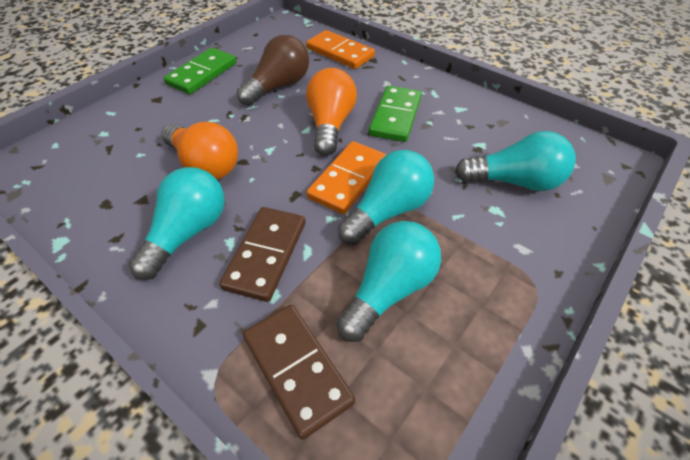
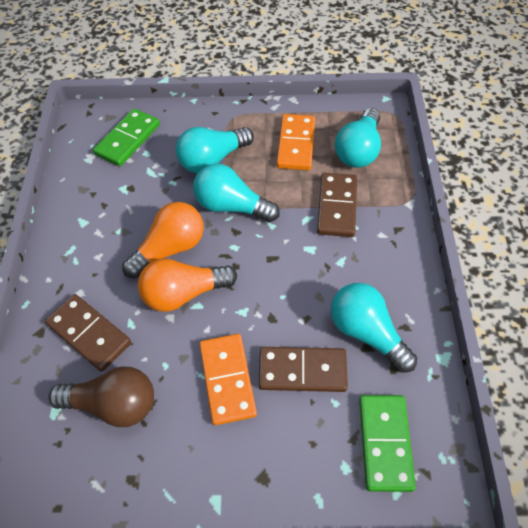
brown domino: [219,207,306,302] [243,305,355,440] = 2 -> [45,294,131,372] [259,347,348,392] [317,173,357,237] = 3

